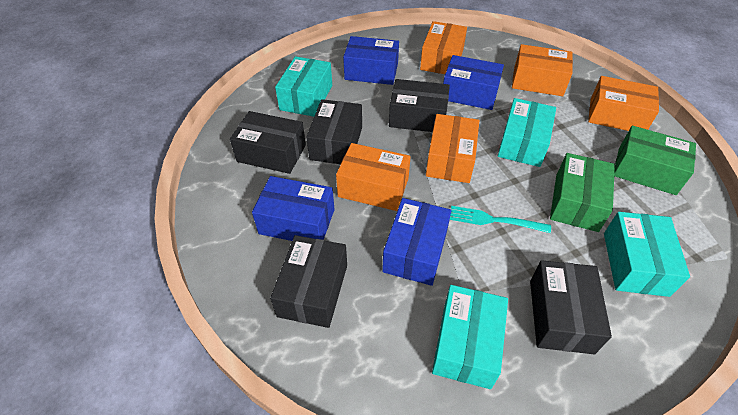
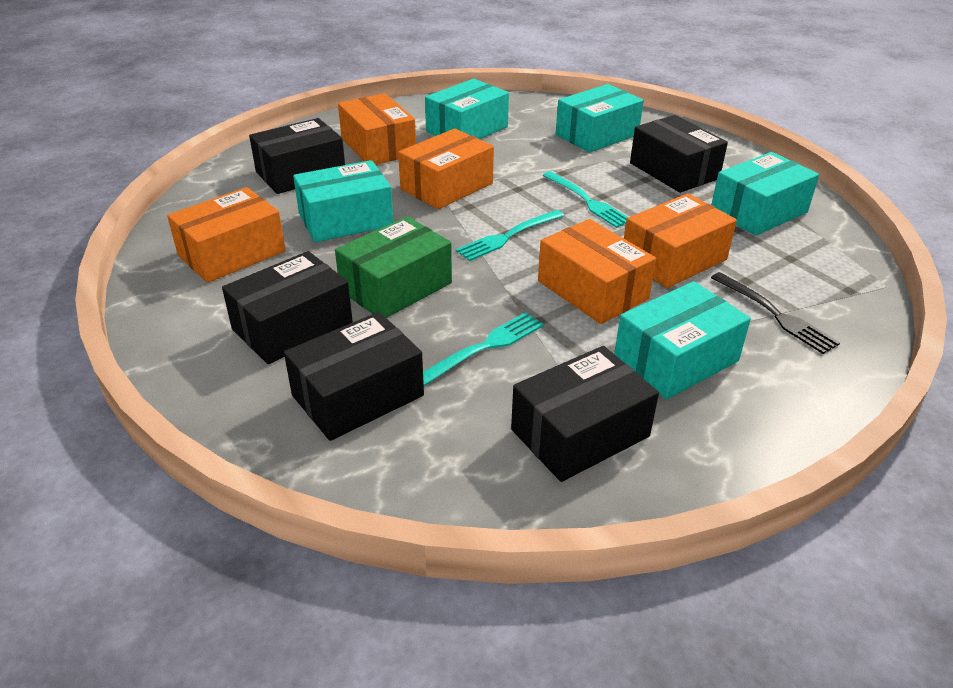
black fork: none = 0 -> [711,272,840,354] = 1
blue box: [252,176,335,241] [343,36,399,85] [382,198,451,286] [443,55,504,110] = 4 -> none = 0
green box: [550,153,615,232] [614,126,696,195] = 2 -> [335,216,452,318] = 1
turquoise box: [275,56,332,117] [432,285,508,389] [498,98,556,167] [604,212,690,297] = 4 -> [293,160,393,242] [425,79,509,139] [556,84,644,153] [614,281,751,399] [711,152,819,236] = 5
turquoise fork: [450,206,551,233] = 1 -> [423,312,544,386] [456,210,564,261] [542,171,628,228] = 3

